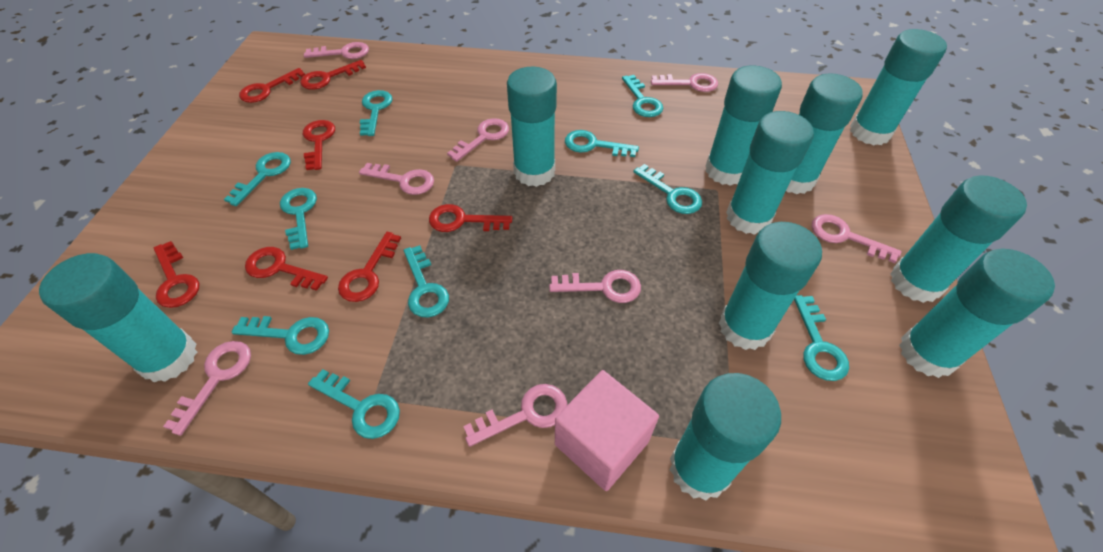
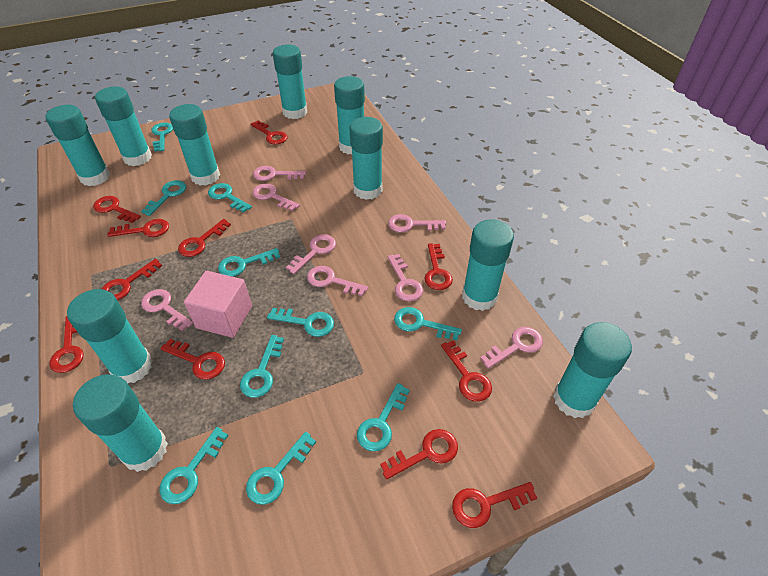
red key: [154,241,199,308] [239,68,305,103] [245,247,328,291] [300,60,366,90] [303,120,335,170] [338,232,401,302] [429,204,512,232] = 7 -> [49,316,83,373] [93,196,141,223] [102,259,162,300] [107,219,169,237] [160,339,225,380] [178,219,231,257] [251,121,287,144] [380,429,458,480] [424,243,453,290] [441,340,492,402] [452,482,537,528] = 11

